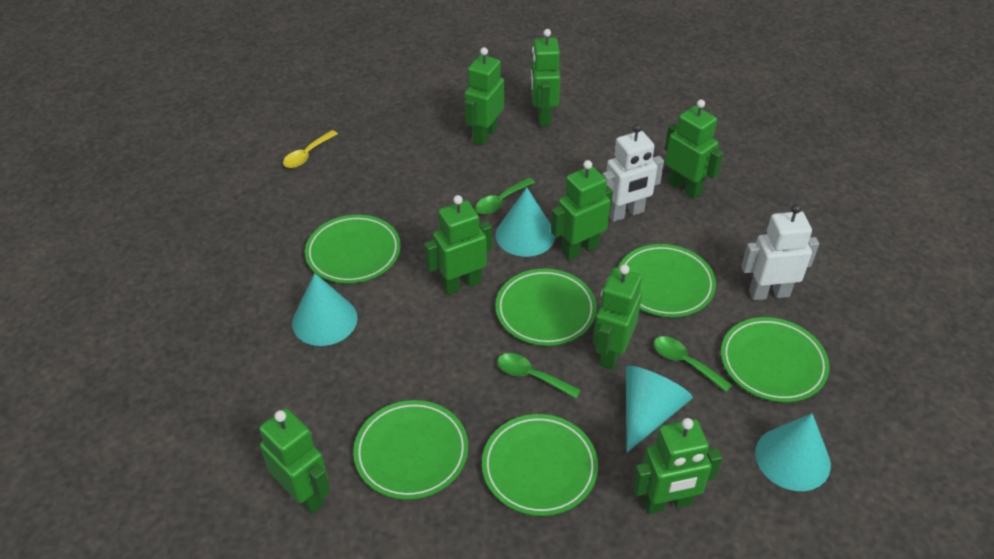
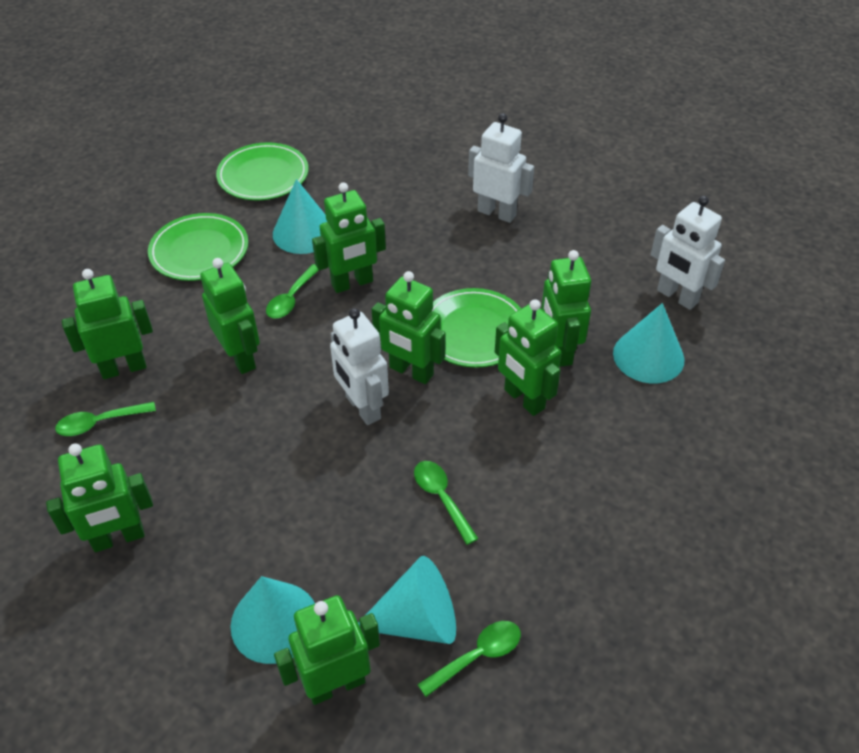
green plate: [305,215,401,283] [353,400,468,500] [482,414,598,516] [495,269,597,346] [618,244,716,317] [721,317,830,402] = 6 -> [148,213,248,281] [216,142,308,201] [432,288,521,368] = 3
green spoon: [475,178,535,214] [497,353,581,398] [654,336,732,392] = 3 -> [55,402,156,436] [266,264,319,319] [414,461,479,545] [417,621,521,697] = 4
white robot: [602,124,664,222] [741,204,819,300] = 2 -> [330,308,389,425] [468,113,534,223] [651,196,725,310] = 3
yellow spoon: [283,130,338,168] = 1 -> none = 0

